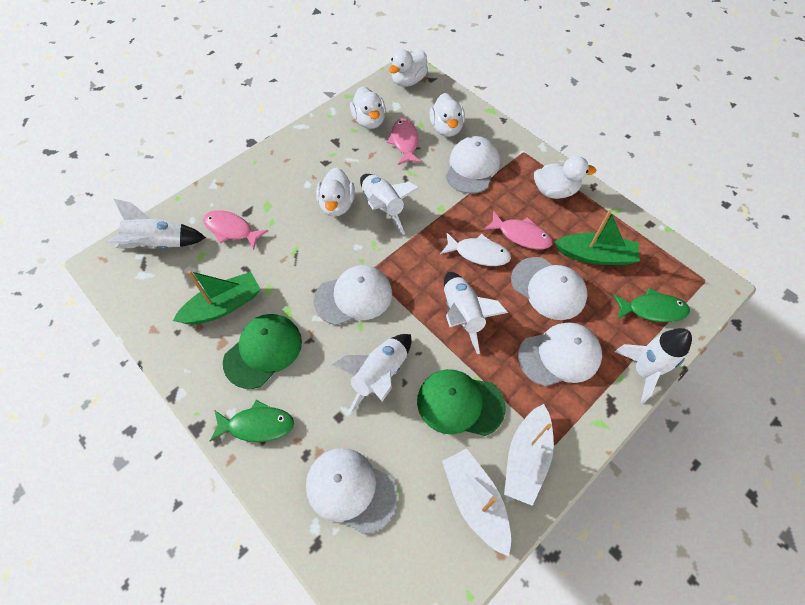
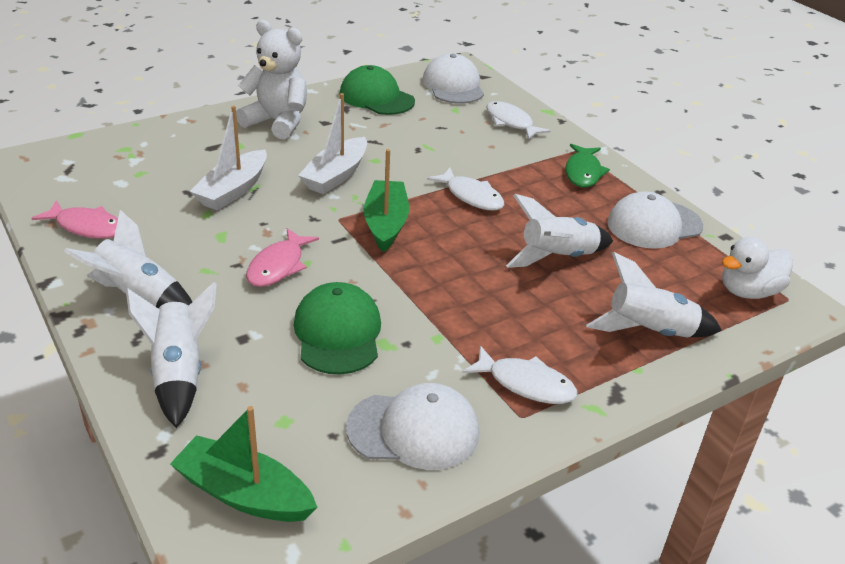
green fish: [210,400,294,442] [613,288,690,322] = 2 -> [565,144,610,187] = 1
pink fish: [203,210,268,250] [387,118,422,165] [483,211,552,250] = 3 -> [31,200,118,239] [246,228,319,287] = 2
white cap: [306,448,398,534] [313,265,392,325] [445,136,500,194] [511,257,588,320] [518,322,602,387] = 5 -> [346,383,479,470] [422,53,484,104] [607,191,703,249] = 3
white duck: [316,167,355,217] [350,86,386,129] [389,49,428,87] [430,93,465,137] [534,156,596,199] = 5 -> [722,237,793,299] = 1
white fish: [440,233,511,266] = 1 -> [427,168,504,211] [463,346,578,404] [486,101,551,140] = 3
white rocket: [106,199,206,249] [331,334,411,413] [360,174,420,235] [444,272,508,354] [615,328,692,404] = 5 -> [64,210,192,309] [126,282,217,428] [506,194,613,268] [586,252,722,337] = 4
white teddy bear: none = 0 -> [236,20,307,139] = 1

